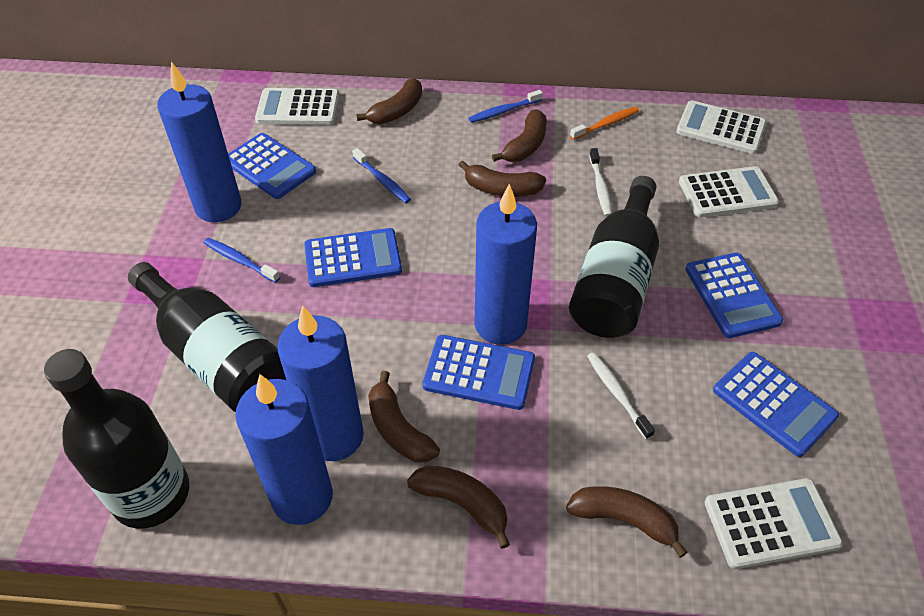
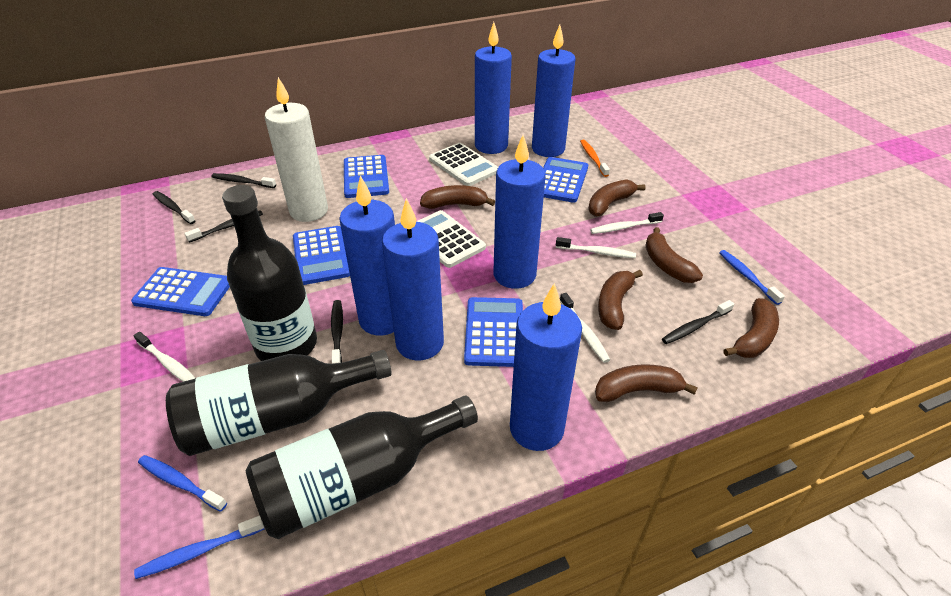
black toothbrush: none = 0 -> [153,191,195,224] [184,210,263,243] [211,173,276,188] [331,300,343,364] [662,300,734,344] = 5
blue candle: [157,62,241,222] [235,374,333,525] [277,305,364,461] [474,184,537,345] = 4 -> [339,175,395,336] [382,198,444,360] [475,22,512,154] [493,135,546,289] [510,283,582,451] [532,25,575,157] = 6
white calculator: [255,88,340,125] [676,100,766,154] [679,166,779,218] [705,478,843,569] = 4 -> [416,210,486,268] [429,143,498,186] = 2
white candle: none = 0 -> [265,77,328,222] = 1
white toothbrush: [587,352,655,440] [589,148,612,217] = 2 -> [134,332,195,382] [556,237,636,258] [560,293,610,363] [590,212,664,234] = 4

